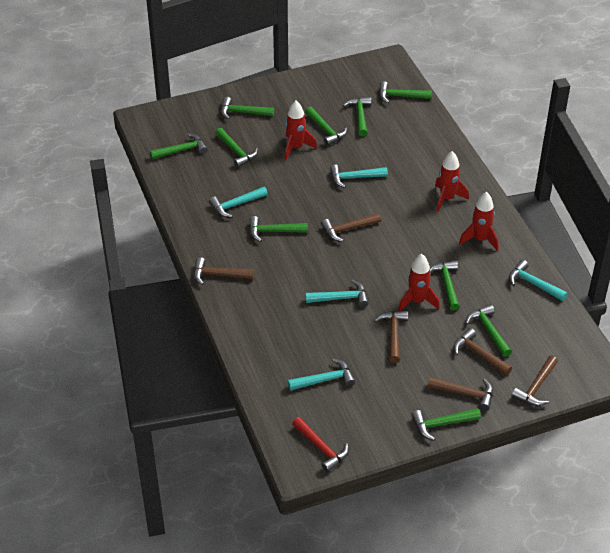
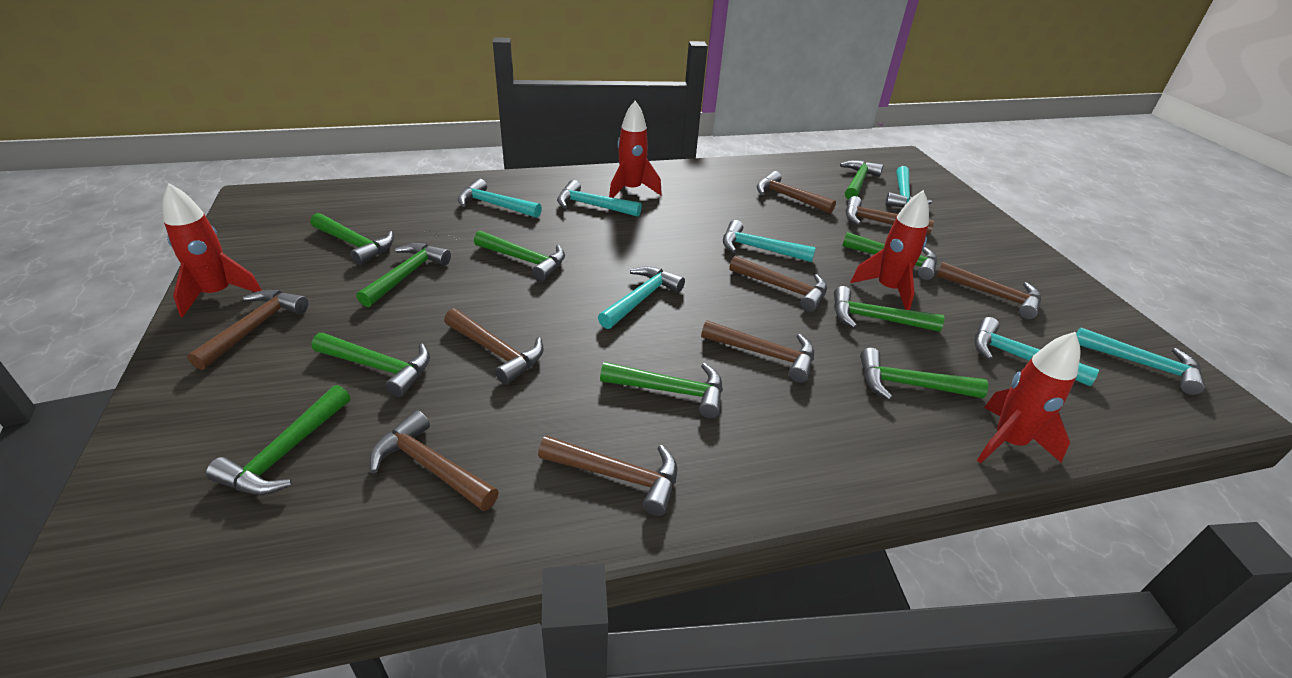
brown hammer: [194,257,254,285] [321,213,381,242] [374,311,408,363] [428,377,493,411] [453,328,512,376] [511,356,558,406] = 6 -> [187,290,308,370] [370,410,499,511] [444,308,544,385] [538,436,678,516] [701,320,814,383] [729,256,827,312] [757,171,836,214] [846,196,934,234] [937,262,1041,319] = 9
red hammer: [292,417,349,473] = 1 -> none = 0
turquoise hammer: [209,187,268,218] [288,358,355,391] [305,280,368,307] [330,164,388,188] [509,260,567,301] = 5 -> [458,178,542,218] [557,180,642,217] [598,266,685,329] [723,220,816,262] [885,166,932,207] [974,317,1099,386] [1076,328,1205,395] = 7

